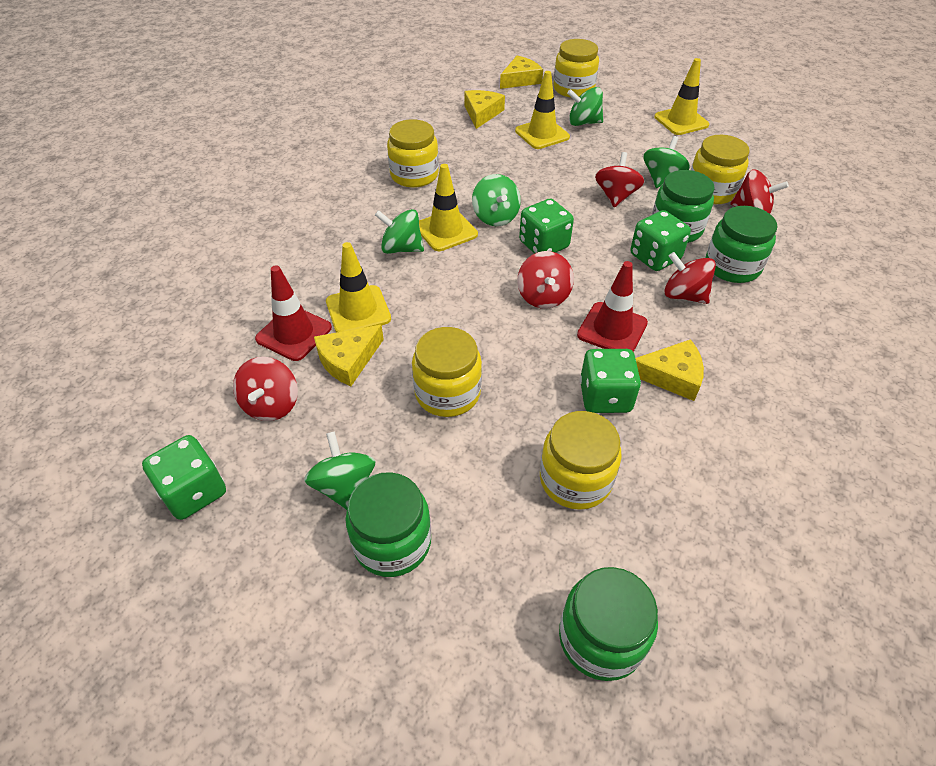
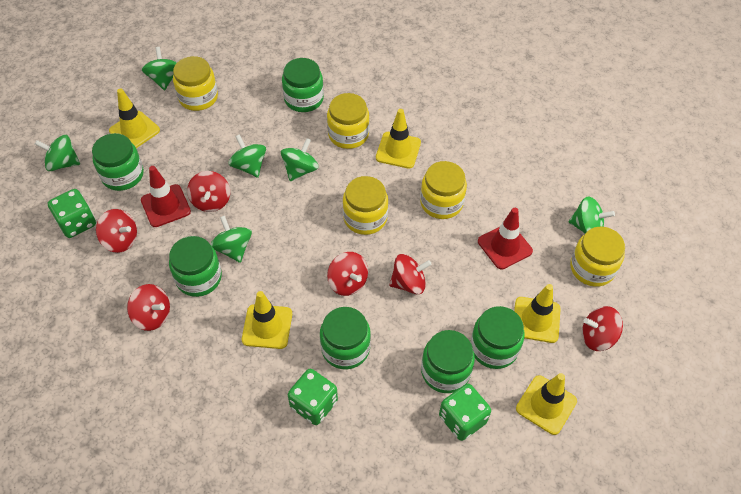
green dice: [142,435,226,520] [519,199,574,254] [580,349,641,413] [630,210,691,271] = 4 -> [48,189,96,238] [288,369,338,425] [439,384,491,441] = 3
green jar: [345,472,431,577] [559,567,658,681] [652,170,714,243] [706,206,778,283] = 4 -> [92,133,144,191] [169,236,222,297] [282,58,324,112] [320,307,371,369] [421,330,475,393] [470,306,525,369] = 6
green spinning top: [304,431,376,510] [375,209,424,254] [472,174,521,226] [567,87,603,126] [643,136,690,188] = 5 -> [35,135,80,171] [142,47,177,90] [210,216,252,263] [229,134,266,178] [281,138,319,181] [569,196,615,233] = 6
red spinning top: [233,357,298,421] [517,251,574,309] [595,152,644,207] [664,252,716,304] [730,169,789,213] = 5 -> [96,209,137,253] [127,284,170,331] [187,171,230,212] [327,252,368,296] [389,254,432,294] [582,306,623,351] = 6
yellow cheese: [314,325,384,386] [464,90,505,129] [500,56,543,89] [635,339,704,401] = 4 -> none = 0
yellow traffic cone: [326,242,391,333] [419,164,478,251] [515,71,570,149] [654,58,709,135] = 4 -> [109,88,160,148] [242,291,292,349] [376,109,421,169] [514,284,561,343] [516,373,577,435] = 5

